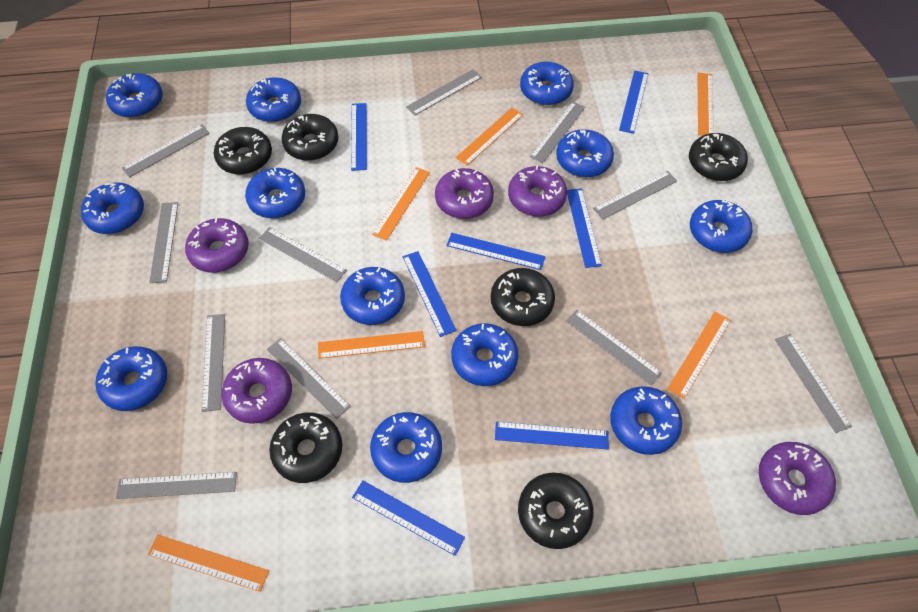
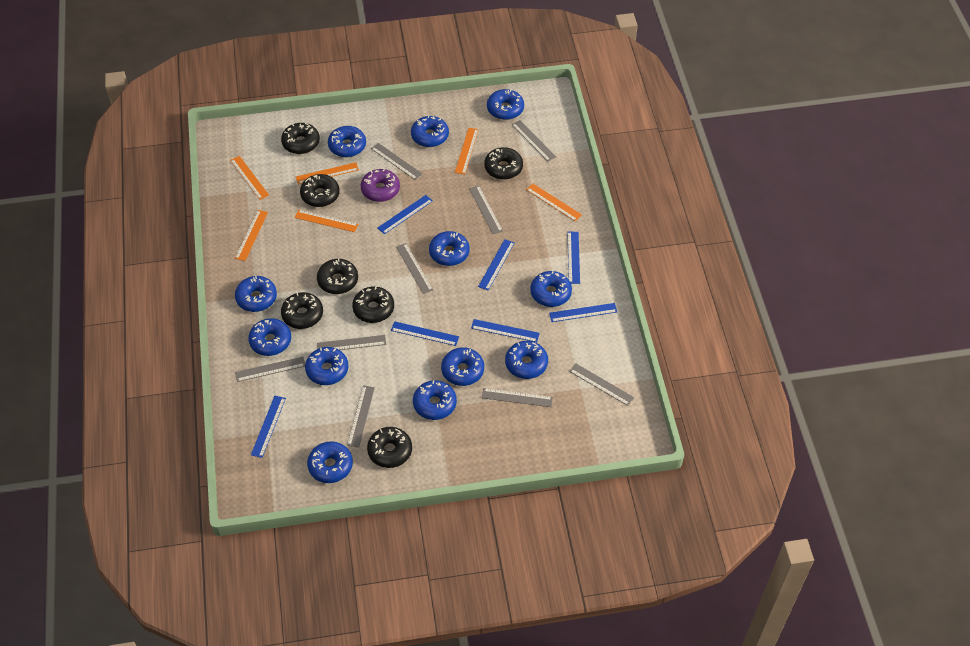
black donut: [214,127,272,175] [269,413,342,483] [282,114,338,161] [491,268,555,326] [518,472,593,549] [689,133,748,181] = 6 -> [281,123,320,154] [281,292,323,329] [300,174,340,207] [317,259,358,294] [352,286,394,323] [367,427,412,468] [484,147,523,180] = 7
grey ruler: [116,472,237,499] [122,124,210,178] [149,202,178,283] [202,314,225,412] [259,227,347,282] [267,338,351,419] [406,69,482,116] [530,101,585,163] [566,310,662,385] [593,171,677,220] [775,334,852,433] = 11 -> [235,357,305,382] [317,335,386,350] [347,386,375,447] [371,143,422,180] [396,243,433,294] [469,186,503,234] [482,388,553,407] [512,120,556,162] [569,363,634,406] = 9
purple donut: [185,218,249,273] [221,358,292,424] [435,168,494,219] [508,165,567,217] [759,442,836,515] = 5 -> [360,169,400,202] = 1

